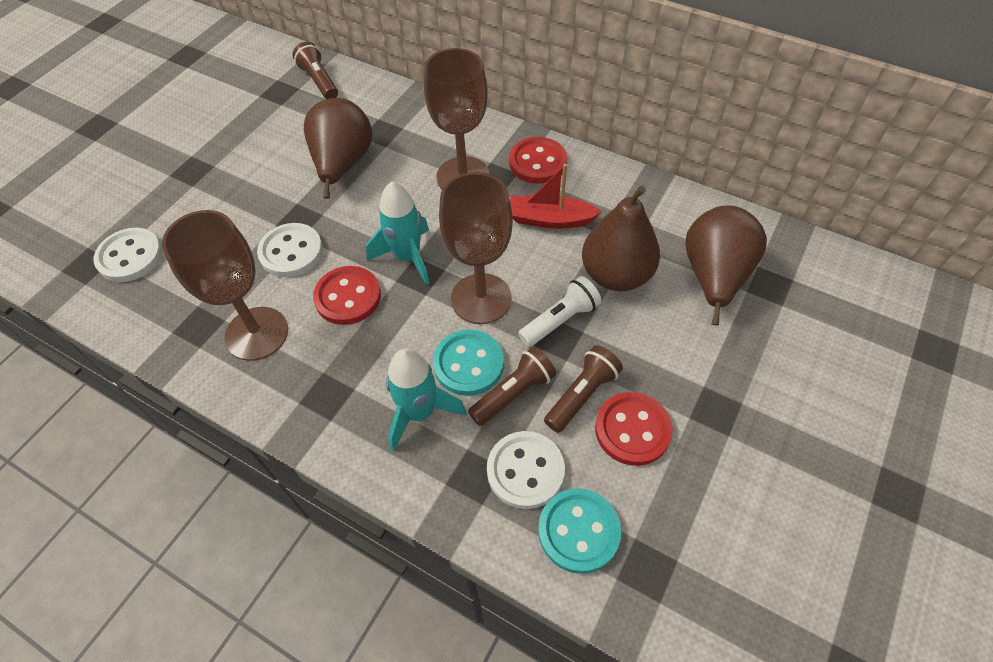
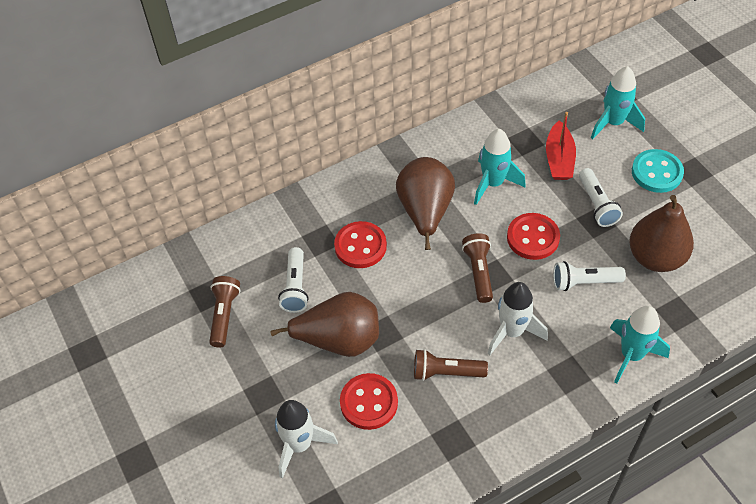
brown goblet: [162,210,288,361] [424,48,490,189] [439,172,513,324] = 3 -> none = 0
turquoise button: [433,330,504,396] [538,488,621,574] = 2 -> [632,149,684,193] = 1
turquoise rocket: [366,182,430,285] [386,349,467,452] = 2 -> [474,129,526,205] [591,66,645,139] [610,306,670,383] = 3
white button: [94,228,162,282] [257,223,323,277] [487,431,565,509] = 3 -> none = 0
white flashlight: [518,276,601,347] = 1 -> [278,247,309,313] [553,261,626,291] [579,168,623,227] = 3
white rocket: none = 0 -> [275,400,338,479] [488,282,548,355] = 2

